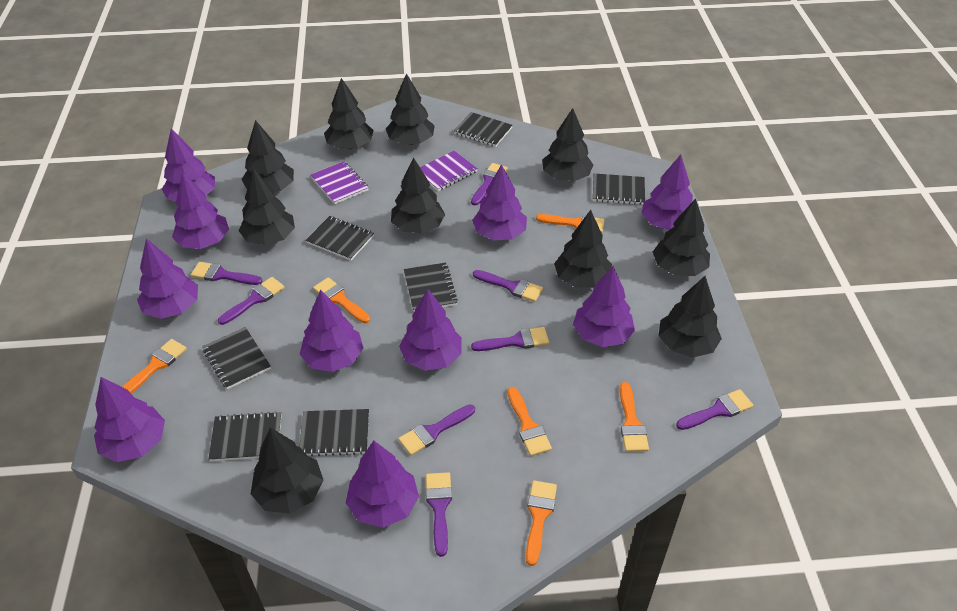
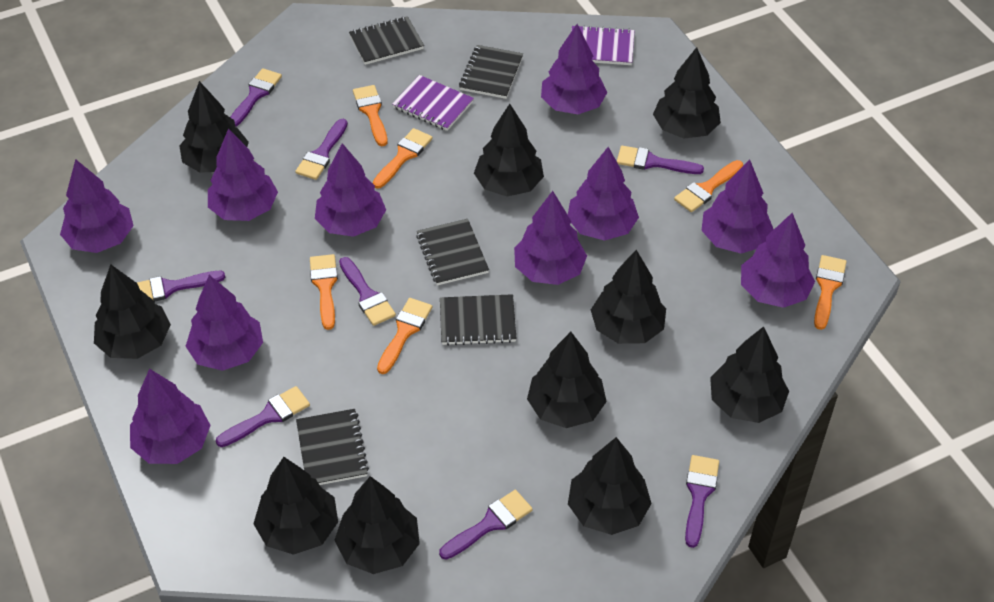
black notebook: [202,327,271,389] [208,411,281,461] [299,409,369,456] [306,216,374,260] [404,263,458,312] [454,112,513,147] [593,173,645,205] = 7 -> [296,409,369,485] [349,16,424,65] [416,219,489,285] [440,294,517,346] [459,45,523,99] = 5

